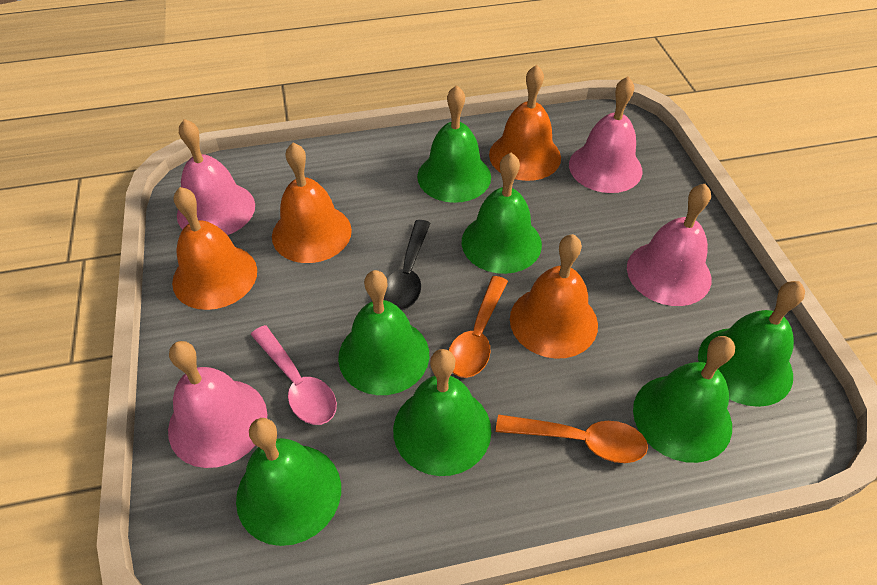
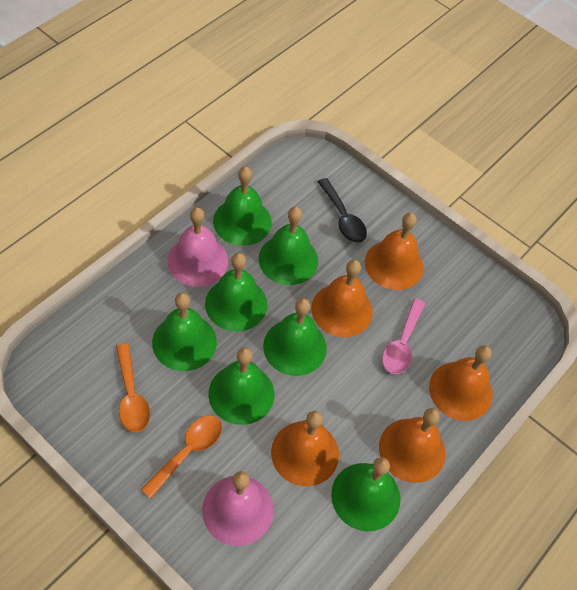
orange bell: [172,187,257,310] [272,143,352,263] [489,65,561,181] [510,234,598,359] = 4 -> [271,411,339,486] [311,260,373,337] [365,213,423,290] [379,408,446,483] [429,345,493,421] = 5
pink bell: [168,341,267,468] [177,119,255,235] [569,77,642,193] [627,184,711,306] = 4 -> [168,207,228,287] [202,471,274,546] = 2

